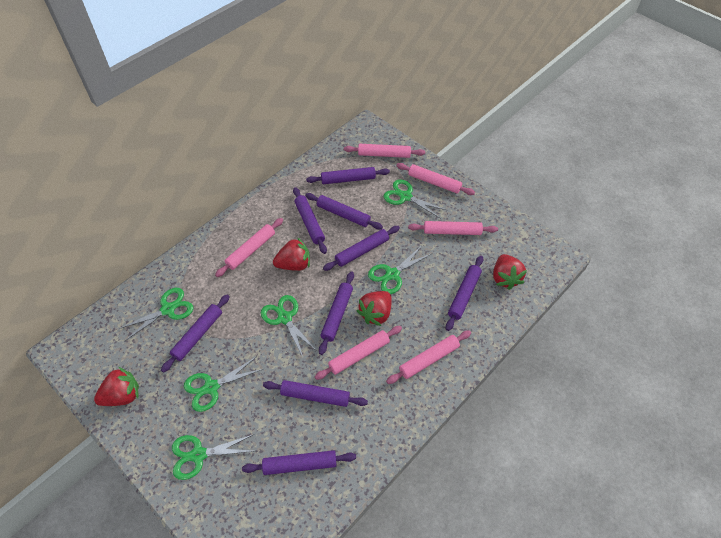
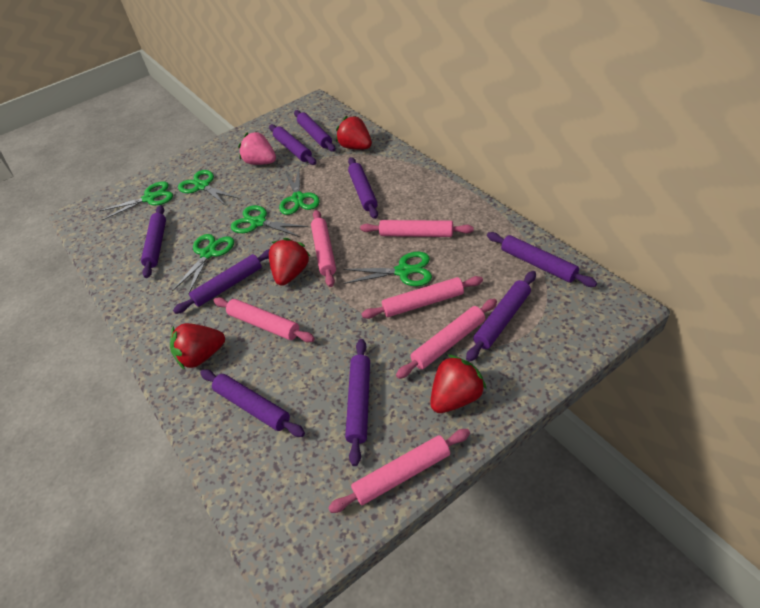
pink strawberry: none = 0 -> [238,132,276,165] = 1

